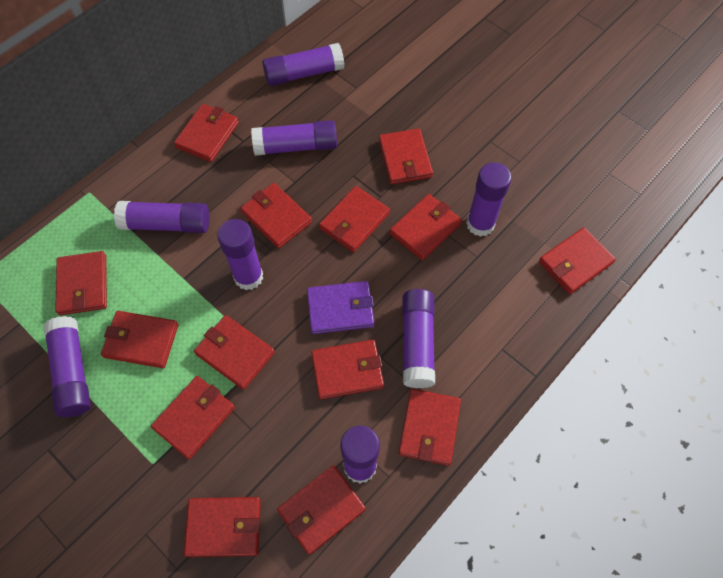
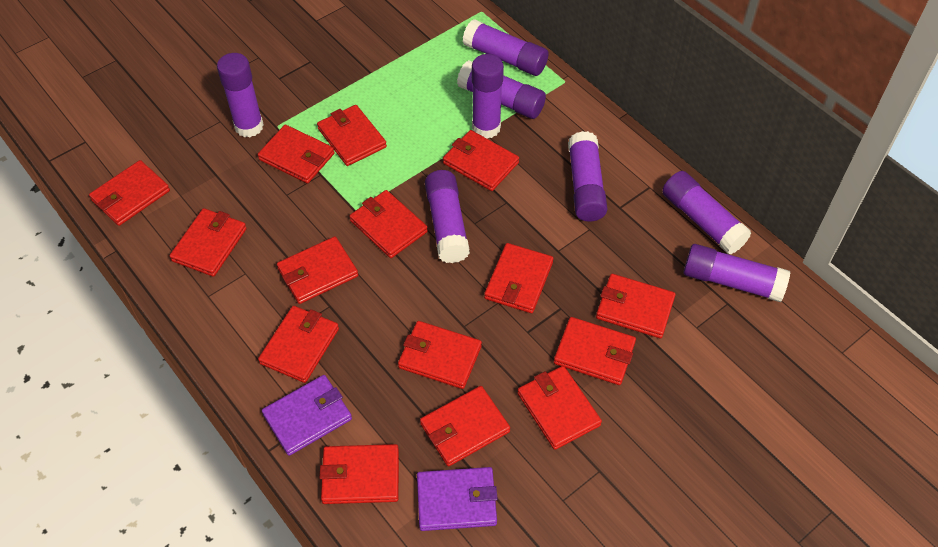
purple wallet: [307,281,374,334] = 1 -> [262,375,352,456] [417,467,498,531] = 2
red wallet: [55,251,107,315] [101,311,178,368] [151,376,235,459] [174,104,239,162] [184,497,261,557] [194,315,275,390] [240,183,312,248] [277,466,366,555] [311,340,384,399] [319,186,390,252] [379,128,433,184] [390,194,462,260] [399,389,461,466] [539,227,616,294] = 14 -> [89,160,170,226] [169,208,247,277] [258,125,335,184] [258,306,339,383] [277,236,358,304] [317,105,387,166] [319,444,399,504] [349,190,428,258] [398,321,482,389] [420,386,510,467] [443,130,519,191] [484,243,553,313] [517,366,602,450] [554,317,636,385] [596,274,676,338] = 15

